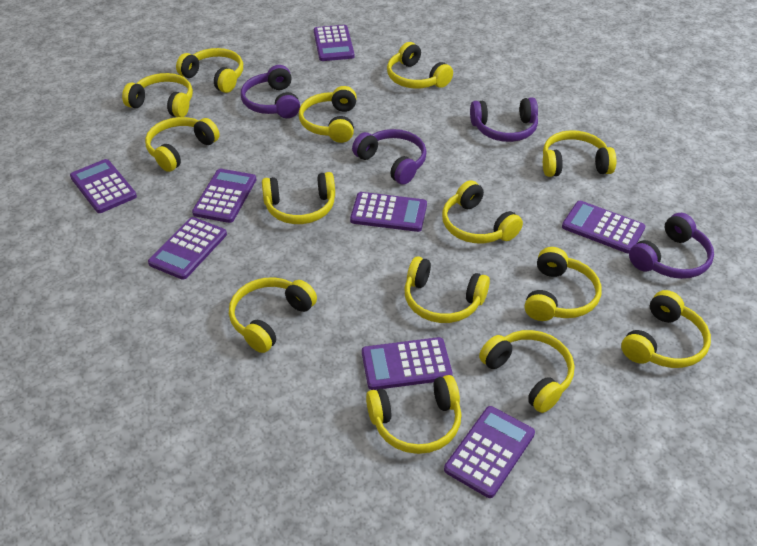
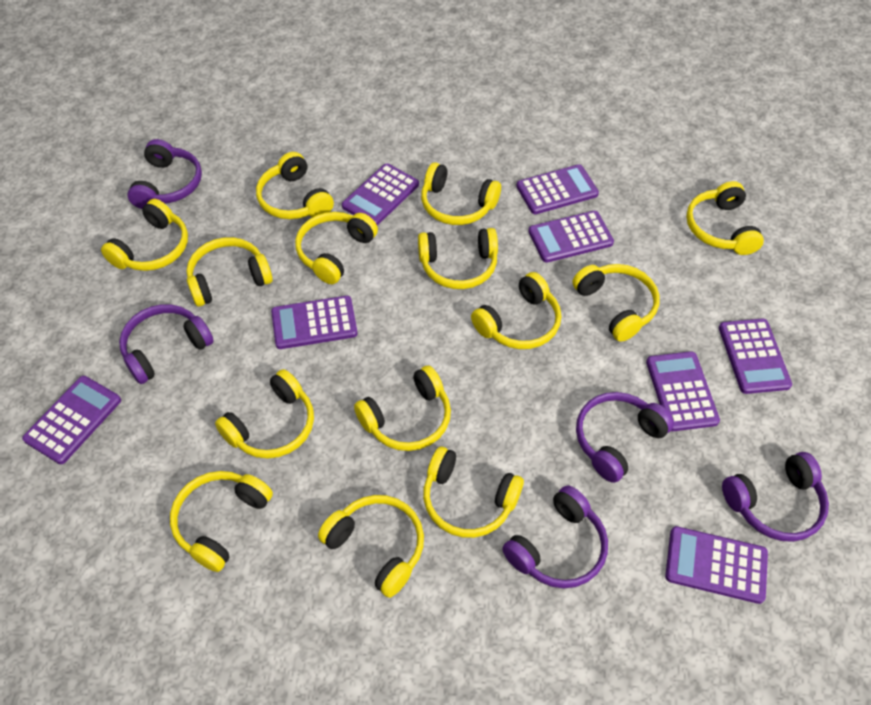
purple headphones: [241,65,300,118] [352,129,427,185] [470,97,538,142] [629,213,714,279] = 4 -> [119,304,214,384] [127,139,202,209] [502,485,608,588] [576,392,674,483] [722,452,829,542] = 5

